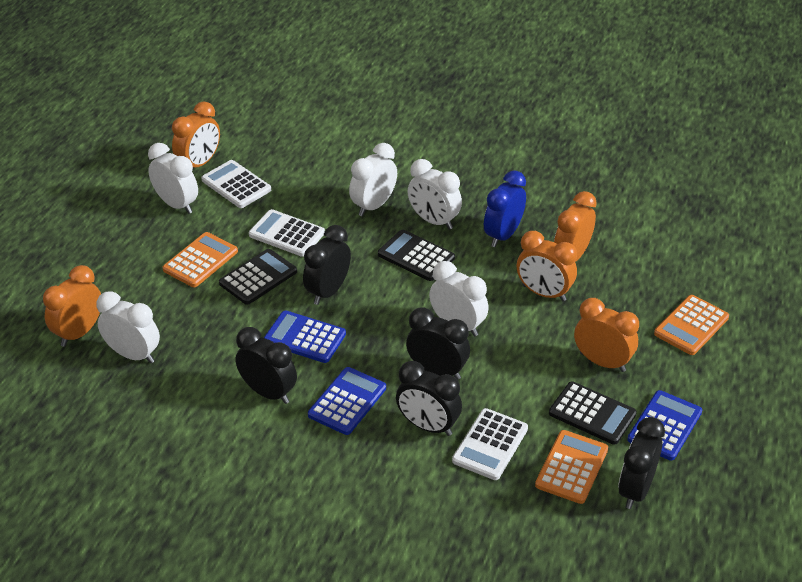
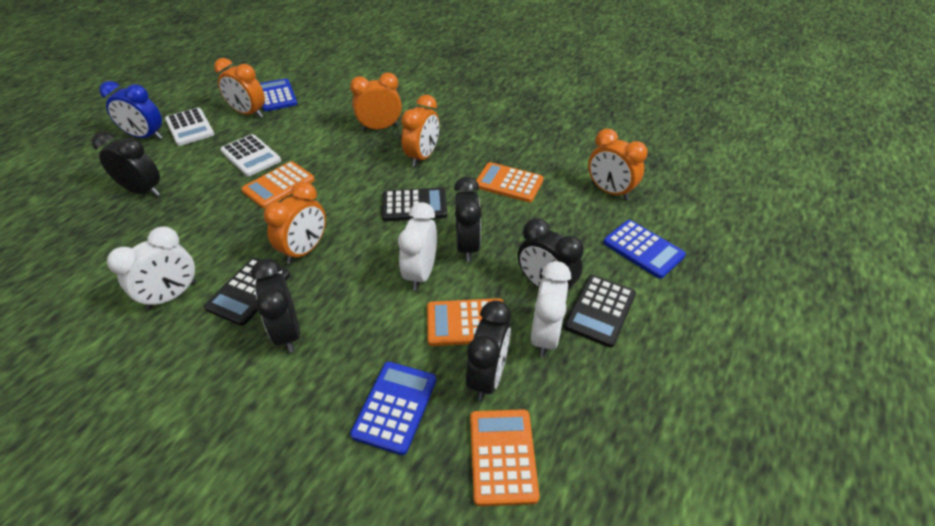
orange calculator: [162,232,238,287] [535,430,608,504] [654,295,729,355] = 3 -> [241,161,315,208] [427,298,503,346] [470,409,540,506] [476,162,544,202] = 4
white calculator: [201,160,271,208] [249,209,325,257] [452,408,528,480] = 3 -> [165,108,214,146] [220,134,281,176] = 2
white clock: [96,291,160,363] [148,143,198,214] [349,143,397,216] [407,159,462,230] [429,261,489,337] = 5 -> [107,226,196,310] [398,202,437,291] [531,261,571,357] = 3

